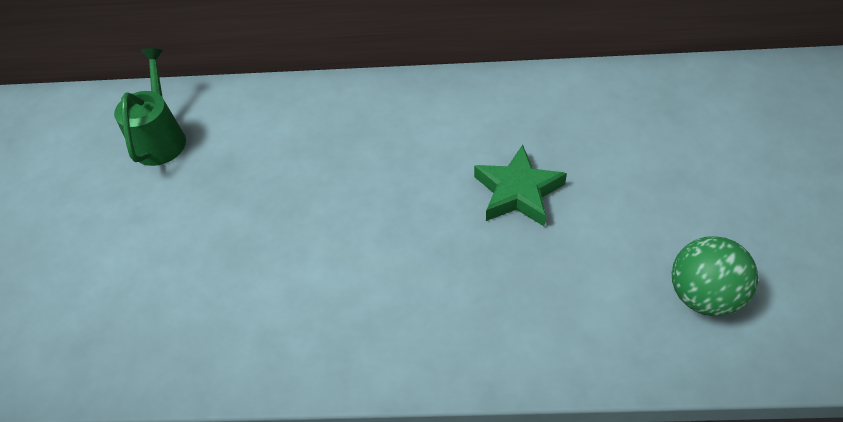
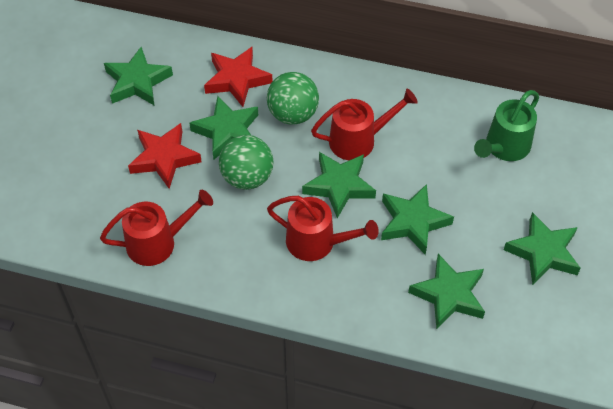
green ball: [672,236,758,316] = 1 -> [219,135,274,190] [267,72,319,125] = 2
green star: [474,145,567,226] = 1 -> [104,47,173,105] [189,96,258,160] [302,152,376,218] [381,184,454,255] [408,254,485,330] [504,212,581,285] = 6
red star: none = 0 -> [128,123,202,189] [204,47,273,107] = 2
red watering can: none = 0 -> [100,190,213,266] [267,196,379,261] [311,89,418,160] = 3

